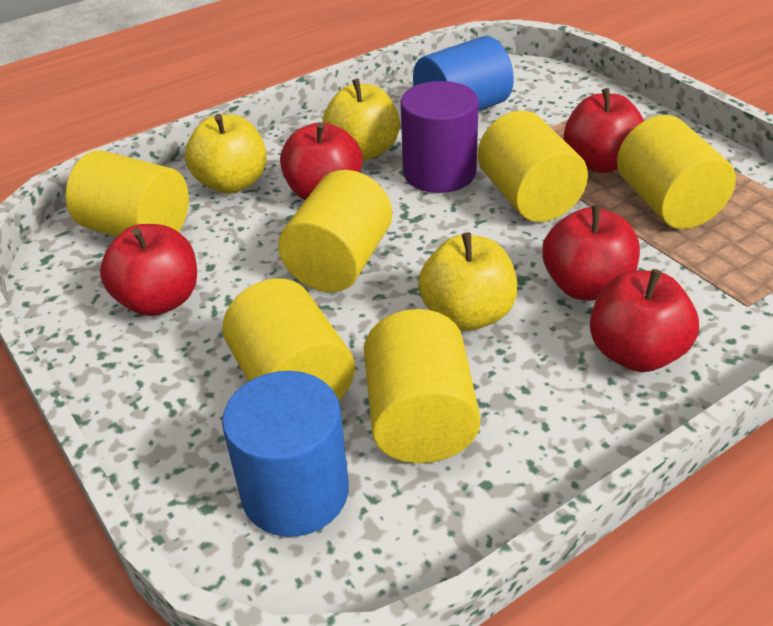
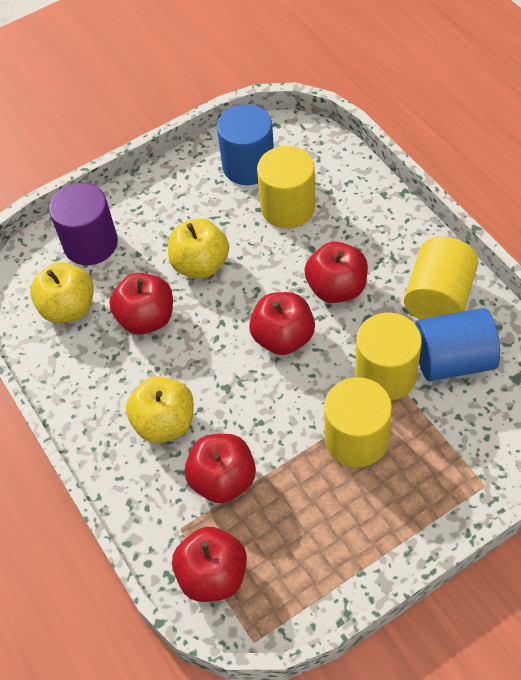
yellow cylinder: [66,150,189,237] [222,278,355,401] [278,170,392,292] [364,309,480,463] [478,111,588,222] [617,115,736,229] = 6 -> [257,146,315,229] [324,377,392,467] [355,313,422,401] [404,236,479,319] = 4

